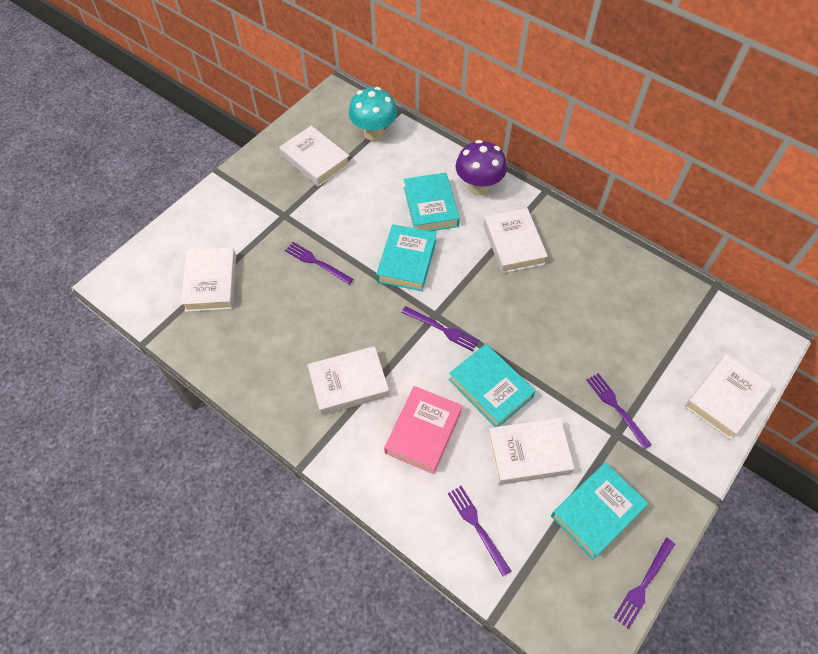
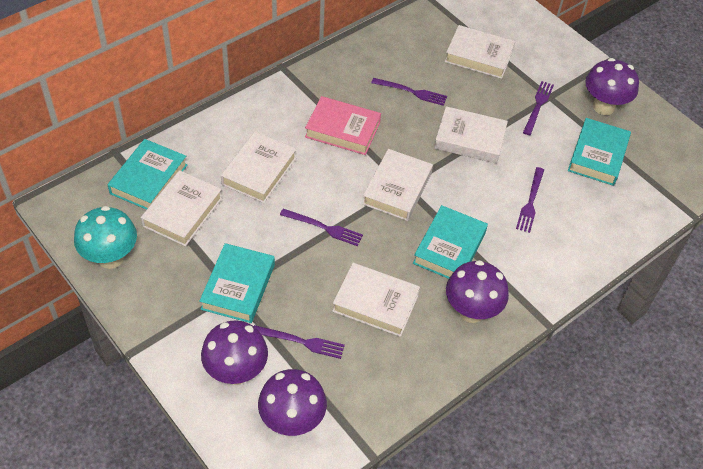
purple mushroom: [456,140,507,195] = 1 -> [201,320,268,385] [258,369,327,436] [446,260,509,323] [585,58,639,115] = 4

